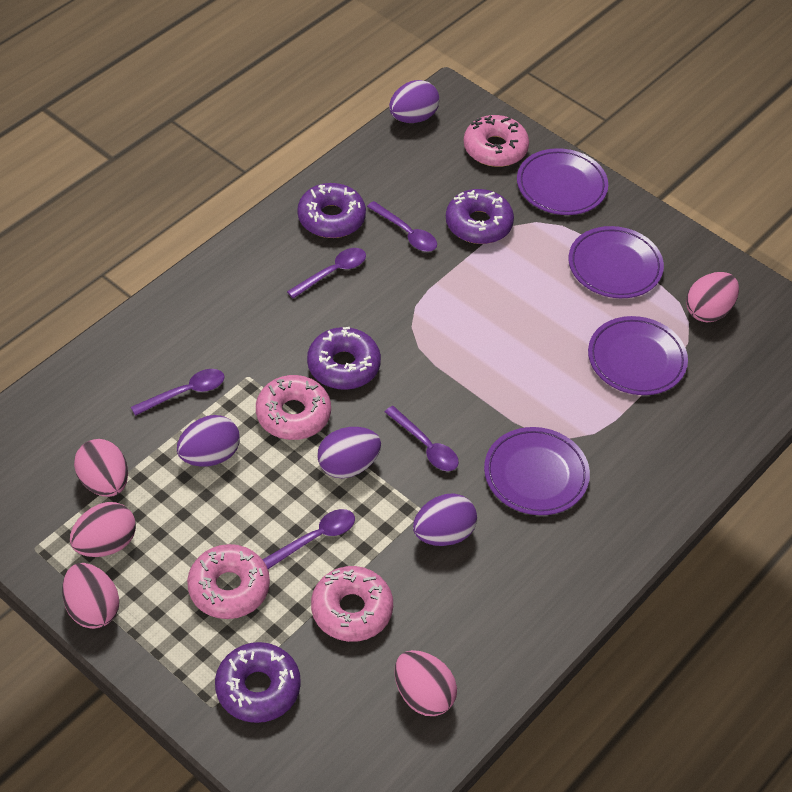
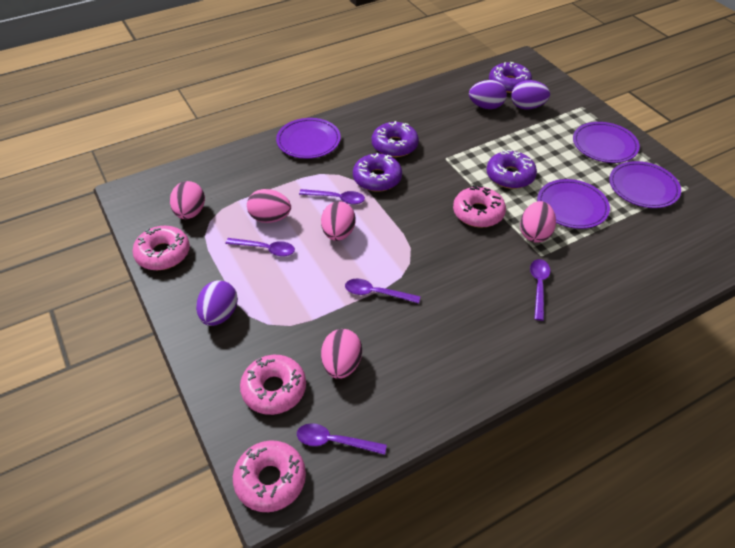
purple egg: [177,415,240,466] [317,427,381,478] [389,80,440,123] [413,493,477,546] = 4 -> [196,280,238,326] [469,80,507,109] [511,80,550,109] = 3

